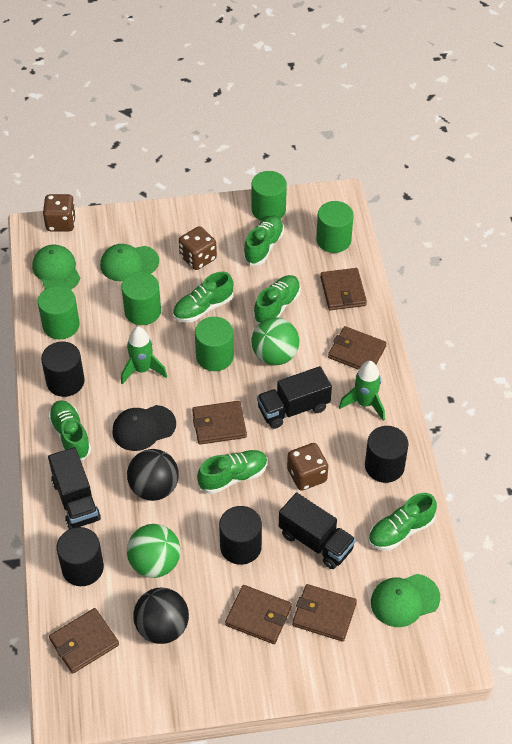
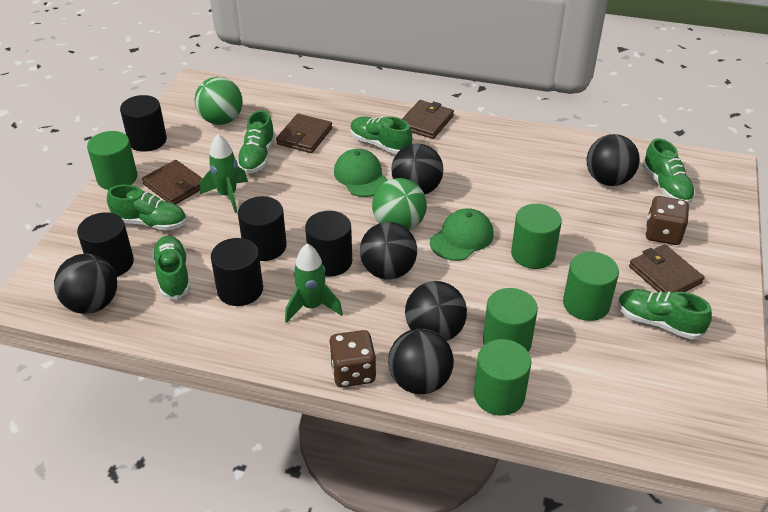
black ball: [127,449,179,501] [133,588,189,644] = 2 -> [54,254,117,314] [360,222,417,279] [388,328,454,394] [391,144,443,194] [405,281,467,341] [587,134,640,186] = 6
black cap: [112,405,176,451] = 1 -> none = 0
black cylinder: [41,341,85,397] [56,527,104,586] [219,506,262,565] [365,426,408,483] = 4 -> [77,212,134,277] [120,95,167,152] [211,238,263,306] [238,196,287,261] [305,211,352,277] = 5
black truck: [48,447,101,529] [257,366,332,429] [279,493,356,569] = 3 -> none = 0
brown dice: [43,194,76,231] [179,226,217,270] [287,443,328,491] = 3 -> [329,330,376,387] [645,196,689,245] = 2
brown wallet: [49,608,119,674] [192,401,247,445] [225,585,292,644] [292,584,357,642] [320,268,367,310] [328,326,387,370] = 6 -> [142,160,202,204] [276,114,332,153] [402,100,454,139] [629,244,704,293] = 4
green cap: [32,245,80,290] [100,244,159,281] [371,574,440,627] = 3 -> [334,149,388,197] [430,208,494,261] = 2

